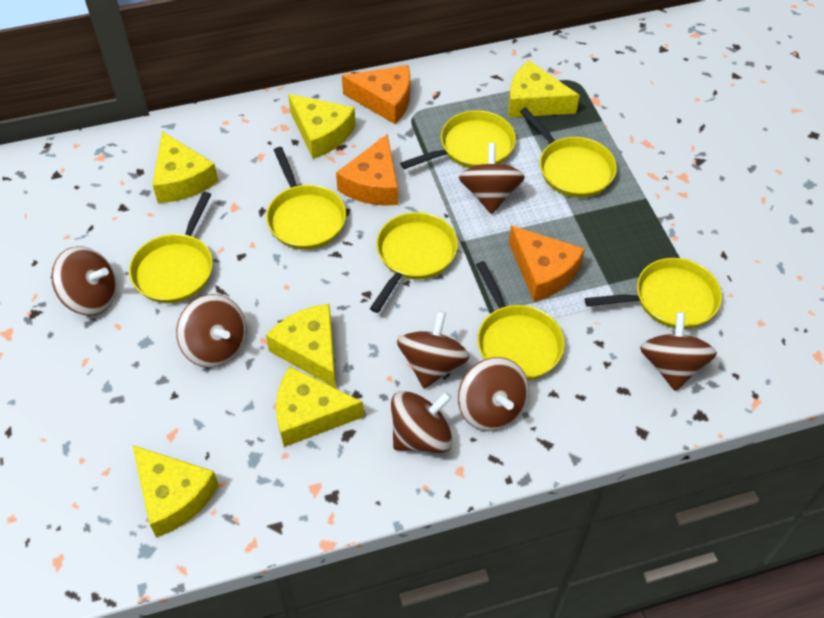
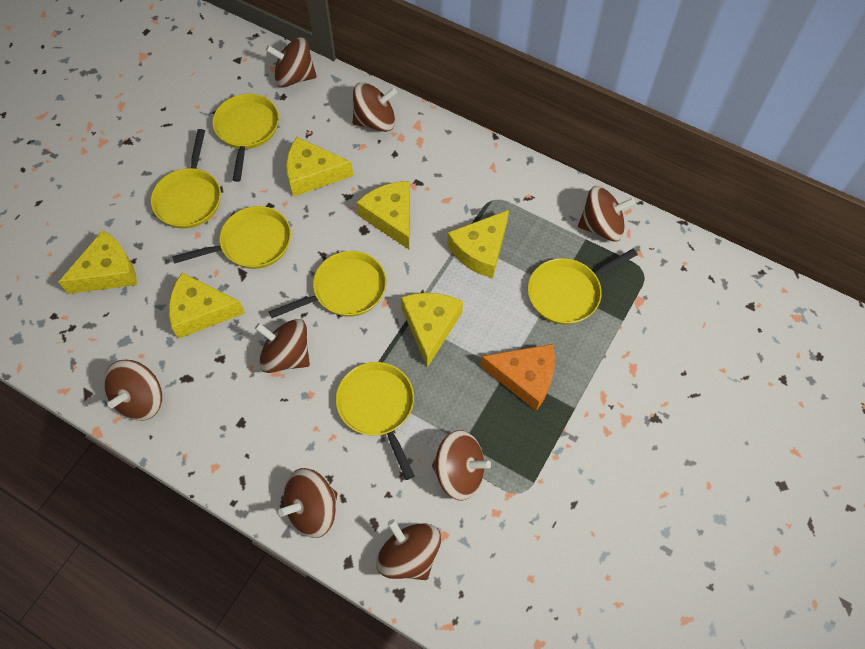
brown spinning top: [51,246,117,316] [176,294,247,368] [391,391,452,453] [397,311,470,388] [458,357,529,431] [459,143,525,214] [640,312,717,391] = 7 -> [104,360,162,421] [255,319,310,373] [266,37,317,87] [278,468,337,538] [353,82,397,132] [376,519,441,580] [432,430,491,500] [578,186,635,241] = 8
orange cheese: [336,134,398,206] [342,65,410,124] [509,226,585,302] = 3 -> [480,344,555,411] = 1
yellow pan: [129,192,213,303] [266,147,346,250] [370,212,458,313] [400,110,516,169] [476,261,565,380] [520,107,617,198] [585,258,722,329] = 7 -> [151,129,221,228] [172,206,291,269] [212,94,279,182] [268,251,386,318] [336,362,414,480] [528,248,638,325] = 6

